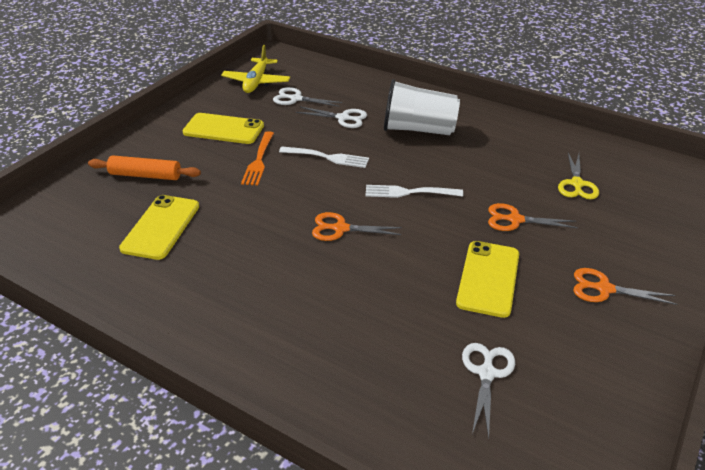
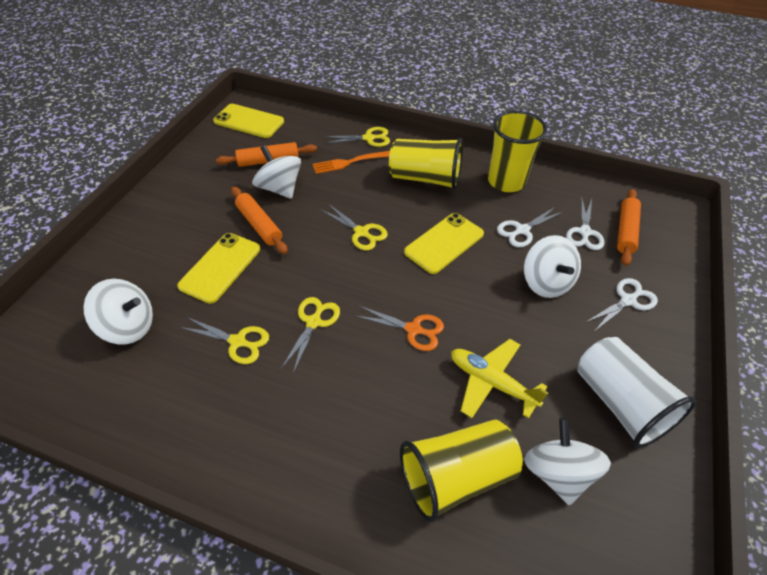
orange rolling pin: [88,155,201,180] = 1 -> [216,142,317,167] [231,187,288,254] [617,189,641,266] = 3
orange scissors: [312,212,402,241] [488,203,578,231] [573,268,677,305] = 3 -> [356,306,444,351] = 1
white fork: [279,147,369,168] [366,185,463,198] = 2 -> none = 0
white spinning top: none = 0 -> [84,279,153,344] [252,145,301,199] [524,235,581,298] [524,418,611,505] = 4
yellow cup: none = 0 -> [389,138,463,190] [400,420,523,522] [488,111,547,192] = 3
yellow scissors: [558,153,599,199] = 1 -> [180,317,269,364] [281,297,340,373] [321,204,388,250] [324,127,390,147] = 4

